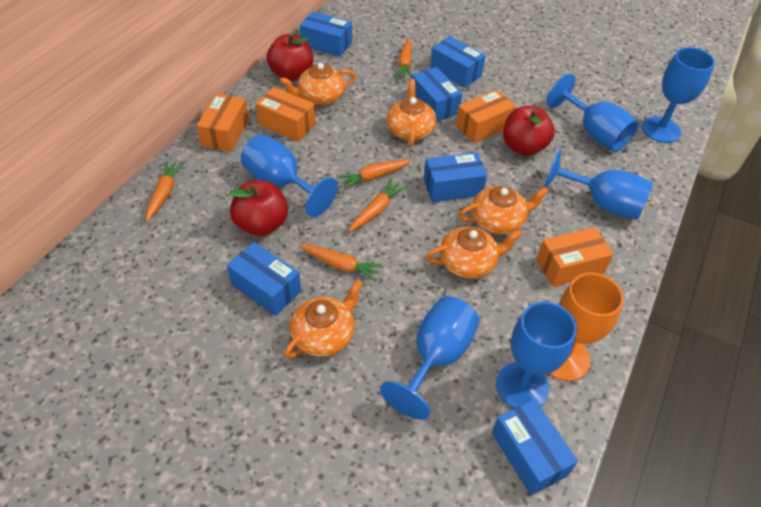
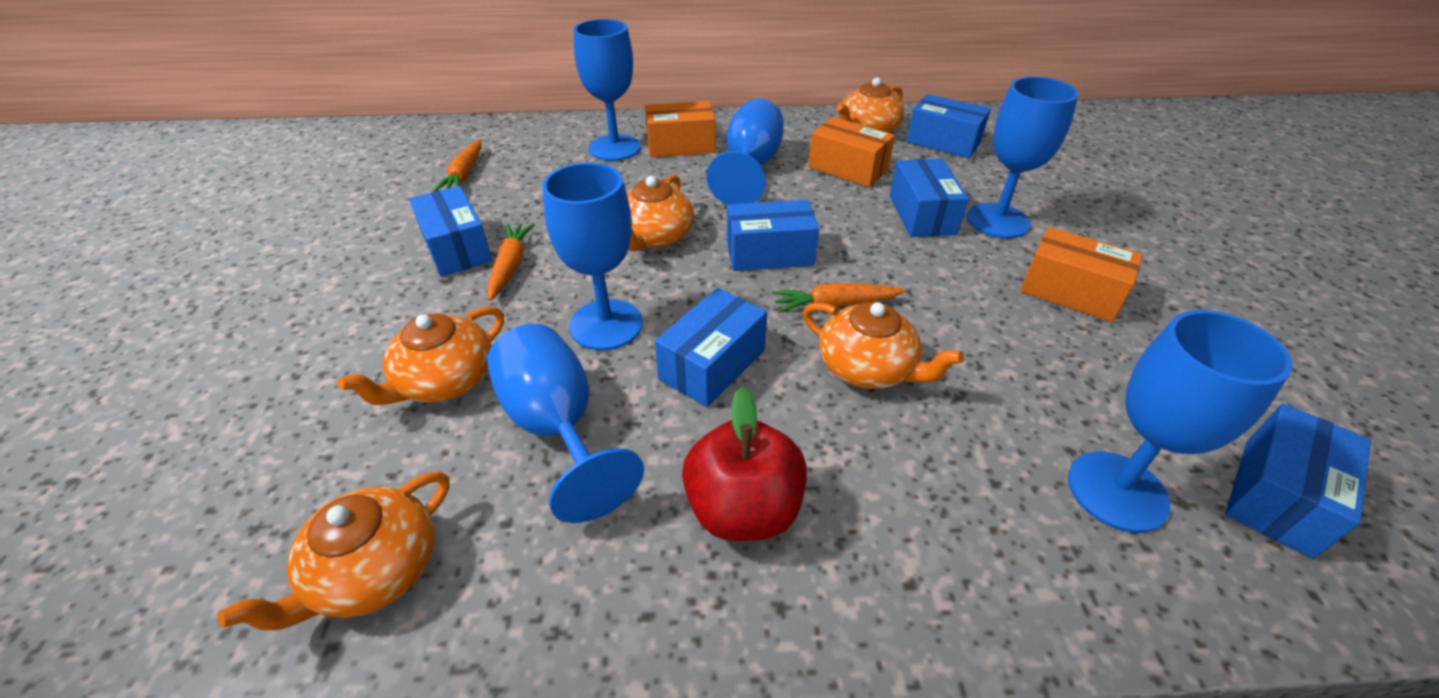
orange box: [197,94,249,152] [255,87,316,142] [455,89,516,143] [536,227,614,287] = 4 -> [645,101,716,157] [808,117,895,187] [1020,227,1143,322] = 3
orange carrot: [146,161,184,221] [299,244,383,282] [337,159,411,190] [349,179,406,232] [396,38,412,78] = 5 -> [433,140,481,192] [487,223,535,301] [772,283,906,313] = 3
orange goblet: [549,272,624,381] = 1 -> none = 0
red apple: [229,181,288,236] [267,34,313,81] [503,106,555,156] = 3 -> [682,387,807,541] = 1

